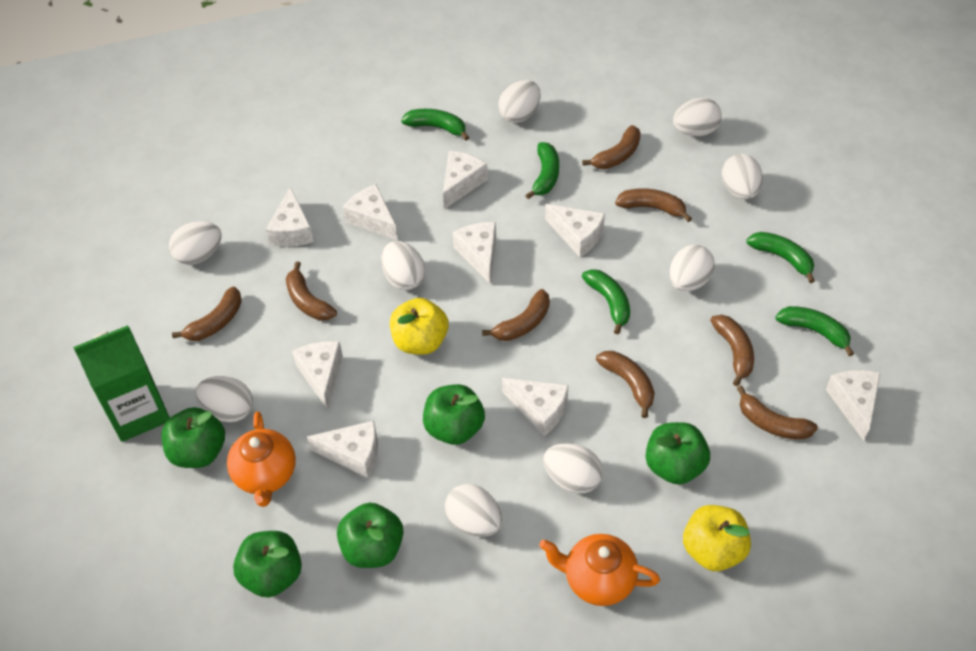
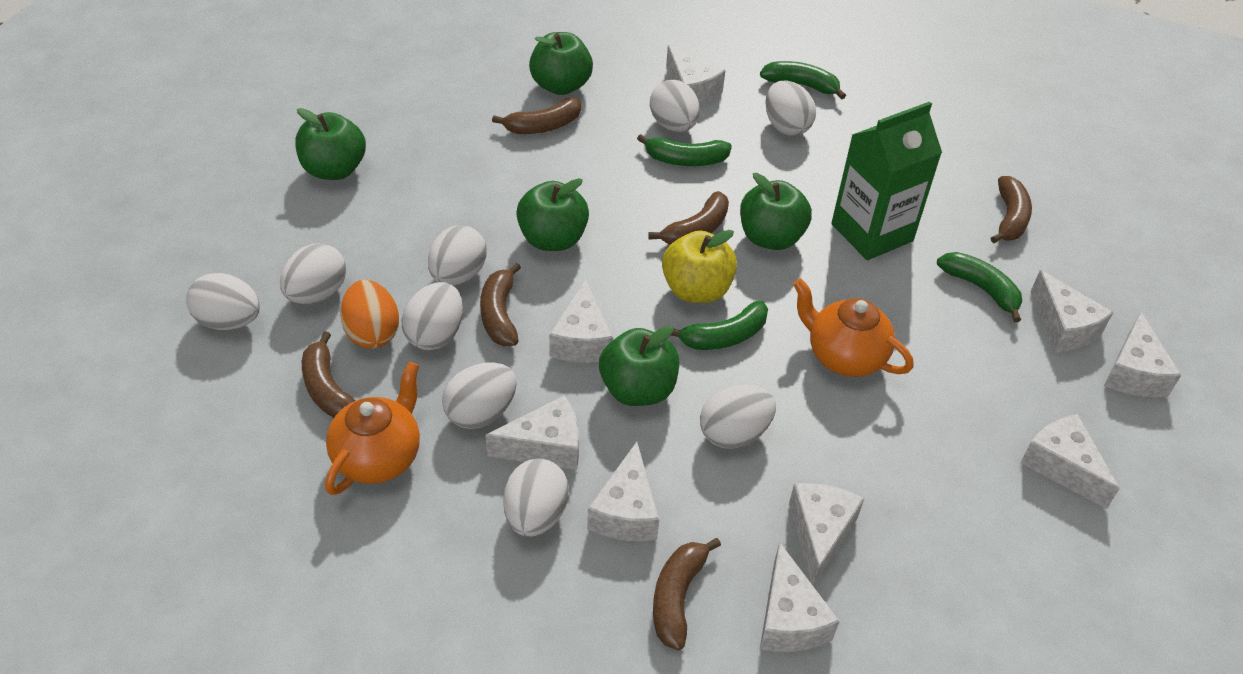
brown banana: [172,286,242,341] [286,261,337,321] [482,289,550,341] [582,125,641,169] [596,351,655,418] [615,188,692,222] [710,315,754,386] [737,385,818,440] = 8 -> [302,331,356,418] [480,263,521,346] [492,97,581,134] [648,191,729,245] [653,538,721,650] [991,176,1032,243] = 6
green banana: [401,109,469,140] [525,142,559,199] [582,269,630,334] [746,232,815,283] [775,306,854,356] = 5 -> [637,134,732,166] [671,301,768,350] [760,61,846,99] [937,252,1022,322] = 4
orange egg: none = 0 -> [340,280,399,349] = 1
yellow apple: [390,298,449,355] [683,505,751,571] = 2 -> [662,230,737,303] = 1

